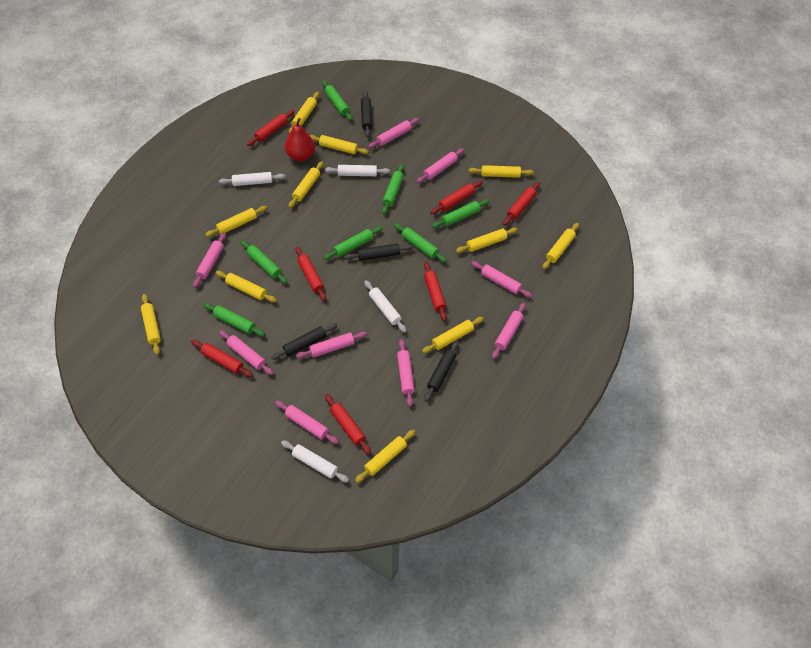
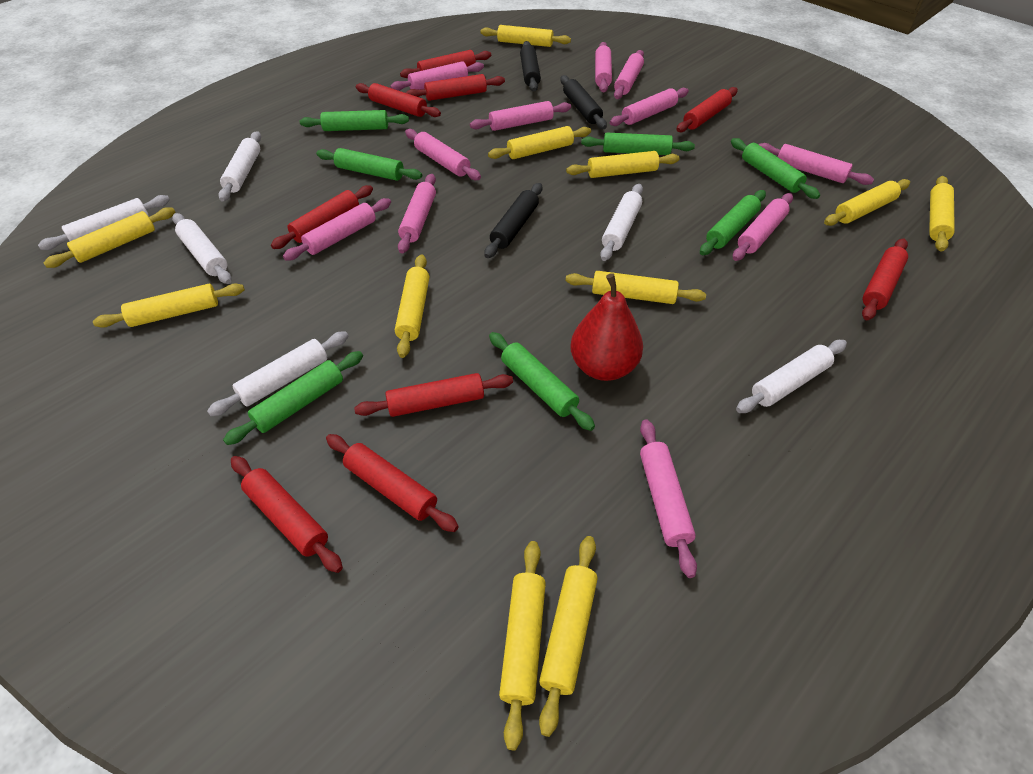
black rolling pin: [271,323,337,360] [344,243,413,261] [361,91,372,137] [424,341,459,402] = 4 -> [485,183,542,258] [520,41,541,91] [560,75,607,129] = 3
pink rolling pin: [193,233,226,288] [219,330,273,375] [275,400,339,444] [296,331,367,359] [368,118,419,148] [397,339,415,407] [416,148,464,183] [471,261,532,298] [492,303,526,359] = 9 -> [283,198,391,261] [390,61,484,91] [398,174,436,254] [405,129,481,180] [470,101,571,131] [595,42,612,92] [610,88,689,126] [614,50,644,99] [640,419,697,578] [733,193,793,261] [758,143,874,185] = 11
red rolling pin: [191,340,253,377] [247,110,295,146] [296,247,326,301] [325,394,371,454] [424,262,447,321] [431,181,483,214] [503,182,540,226] = 7 -> [231,456,343,573] [271,185,373,249] [326,434,459,532] [354,373,513,417] [356,83,441,117] [400,50,491,78] [405,74,505,101] [676,87,738,132] [862,239,908,320] = 9
white rolling pin: [219,172,285,186] [281,440,349,483] [325,165,390,176] [364,280,406,333] = 4 -> [38,195,170,250] [172,213,232,284] [207,331,349,416] [218,131,261,202] [600,184,643,261] [736,340,847,413] = 6

